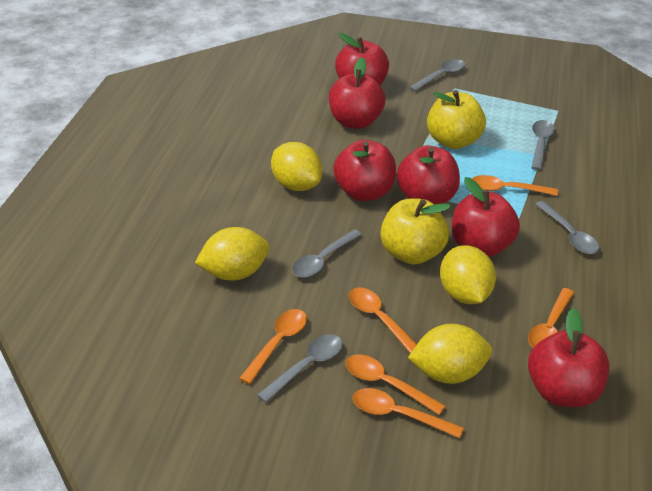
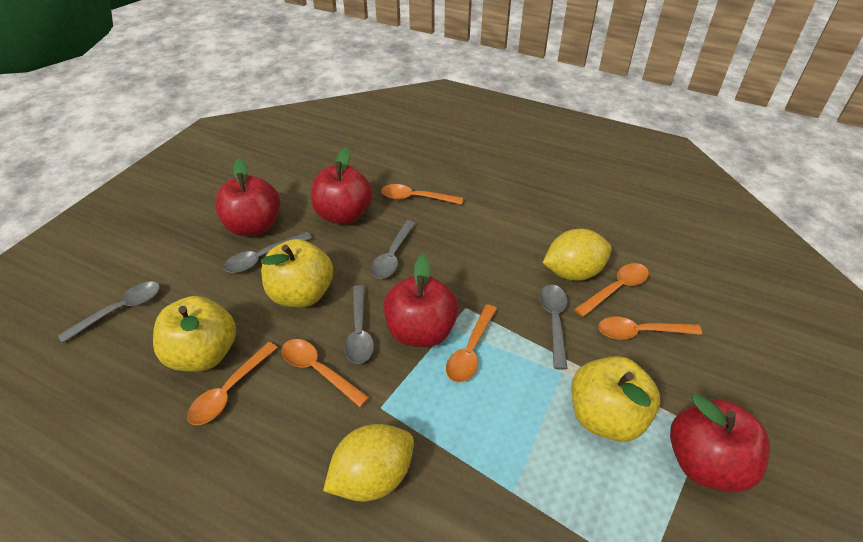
red apple: [329,57,385,129] [333,140,396,201] [335,33,389,85] [396,145,460,205] [452,177,520,257] [528,308,609,407] = 6 -> [215,158,280,236] [311,147,373,224] [384,254,459,347] [670,394,770,492] = 4
yellow apple: [380,198,451,265] [427,90,486,149] = 2 -> [153,296,236,372] [261,239,333,307] [571,356,660,442] = 3
yellow lemon: [195,227,270,280] [271,142,322,191] [408,324,492,384] [440,245,496,304] = 4 -> [323,424,414,502] [543,229,612,281] = 2

